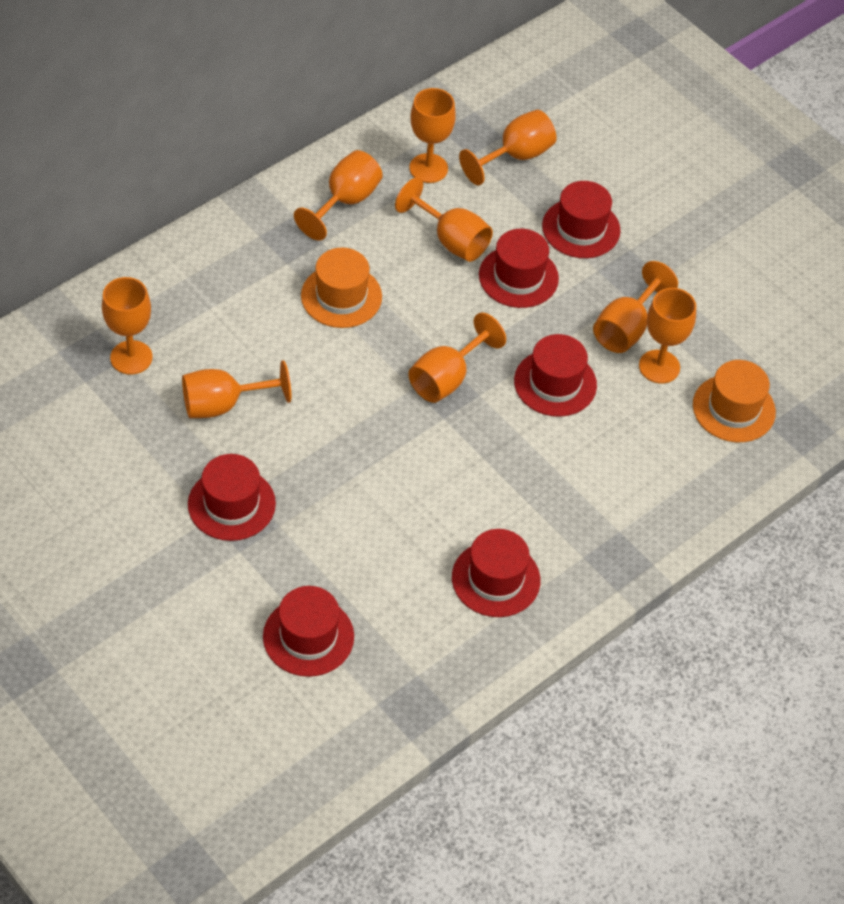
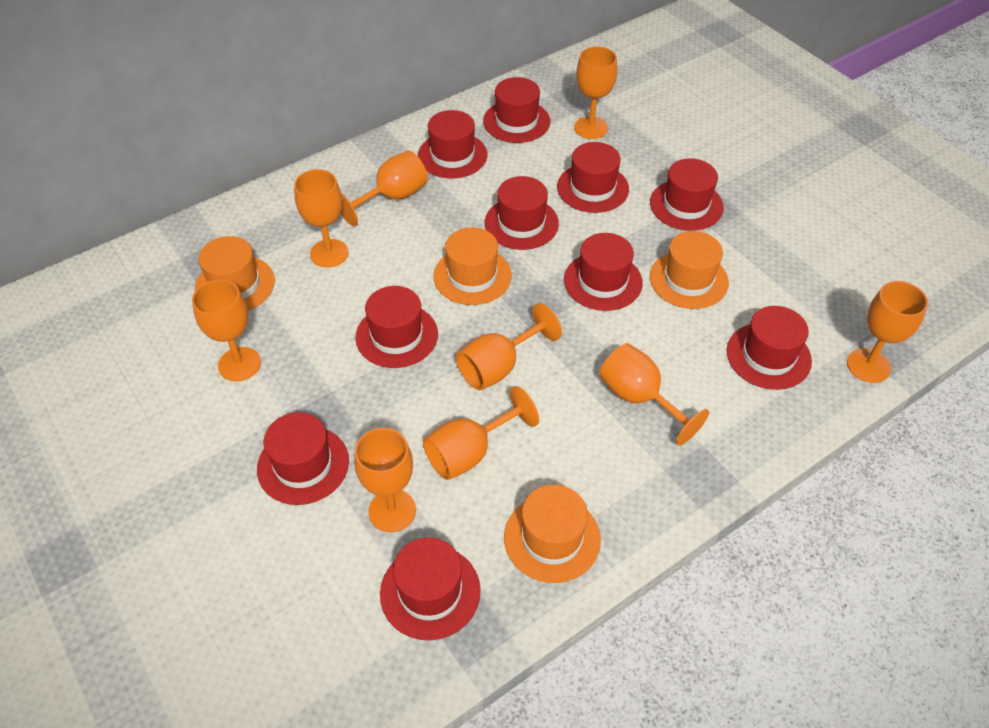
orange hat: [301,248,382,328] [693,360,776,442] = 2 -> [195,236,275,311] [433,227,512,305] [504,485,601,583] [650,231,729,309] = 4
red hat: [188,454,276,541] [263,586,354,677] [452,529,540,617] [479,229,559,308] [514,334,597,417] [542,181,621,258] = 6 -> [257,412,349,505] [355,286,438,368] [380,537,481,640] [418,110,487,178] [483,77,550,143] [484,176,559,250] [557,142,629,213] [564,233,643,311] [650,158,724,231] [727,306,812,390] = 10

